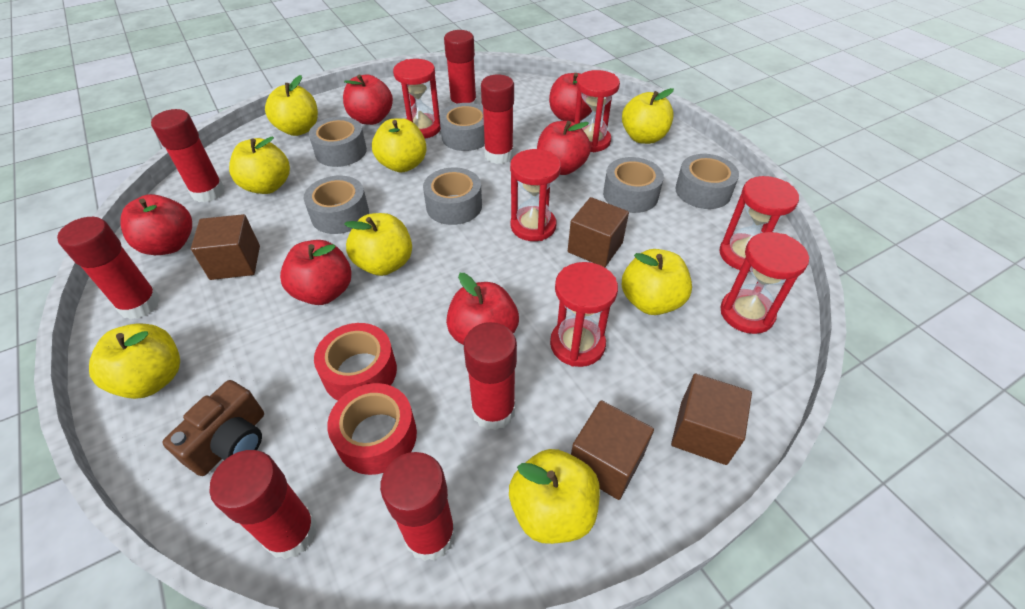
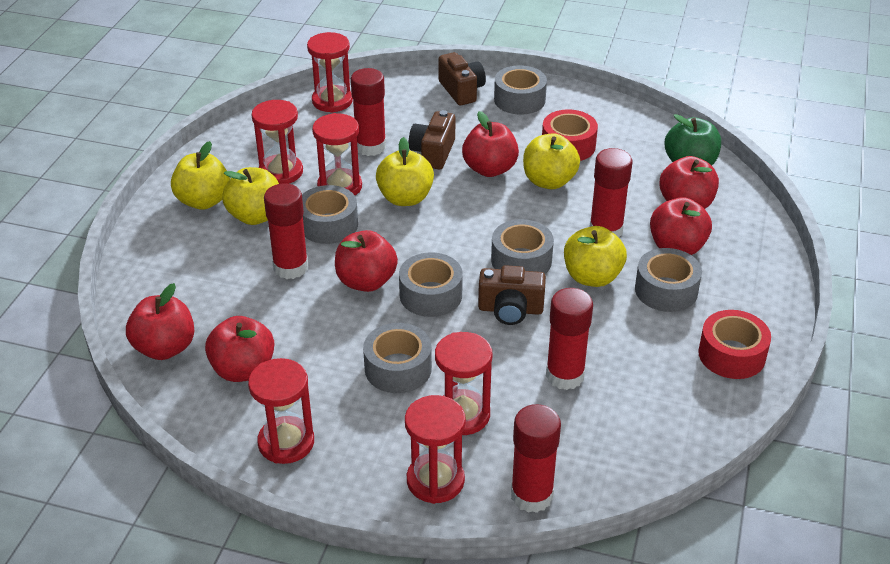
brown camera: [162,380,264,476] = 1 -> [409,110,455,170] [438,52,486,105] [478,265,546,325] = 3
brown cube: [191,214,260,280] [568,197,629,267] [571,400,654,500] [671,374,752,465] = 4 -> none = 0
green apple: none = 0 -> [665,114,721,165] = 1
red glue stick: [57,217,160,320] [151,109,224,203] [210,450,317,559] [380,452,455,561] [444,30,477,105] [464,322,517,431] [481,74,514,164] = 7 -> [264,183,308,279] [351,68,386,156] [511,404,561,513] [546,288,593,390] [590,148,632,238] = 5
yellow apple: [89,324,180,399] [229,137,290,194] [265,75,318,136] [344,213,412,276] [372,118,427,173] [509,449,600,544] [622,88,674,144] [622,249,692,315] = 8 -> [171,141,230,210] [222,167,279,225] [376,137,434,206] [523,133,580,189] [564,226,627,287] = 5

